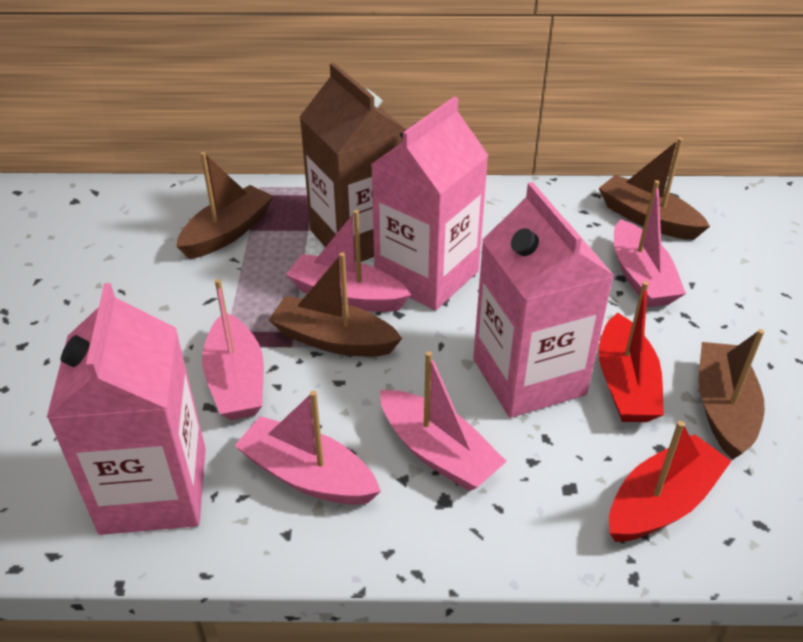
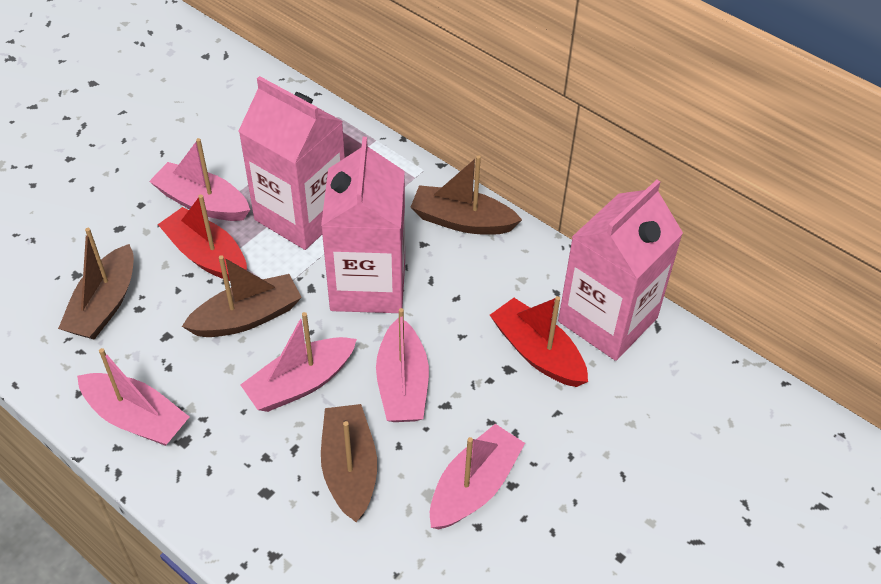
brown carton: [300,63,406,262] = 1 -> none = 0

